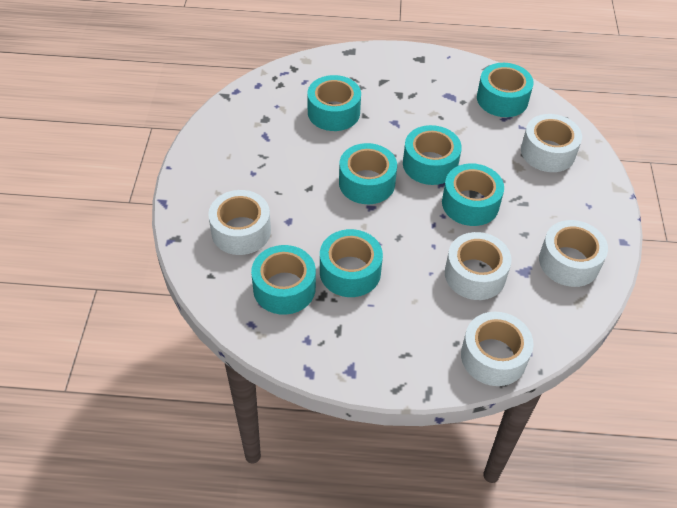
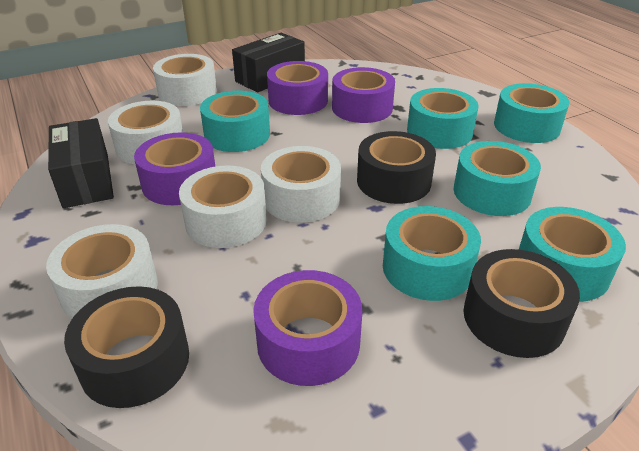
black box: none = 0 -> [48,118,114,208] [232,33,305,93] = 2
black tape: none = 0 -> [64,286,189,408] [357,131,436,204] [463,249,580,358] = 3
purple tape: none = 0 -> [134,132,215,205] [253,270,362,386] [267,61,328,115] [332,67,395,123] = 4
turquoise tape: [251,245,316,315] [307,75,361,131] [320,229,383,297] [339,143,397,204] [403,125,462,185] [442,163,504,226] [477,63,534,117] = 7 -> [200,91,270,152] [383,206,481,301] [407,88,479,149] [454,141,541,216] [494,83,569,143] [519,207,626,302] = 6

